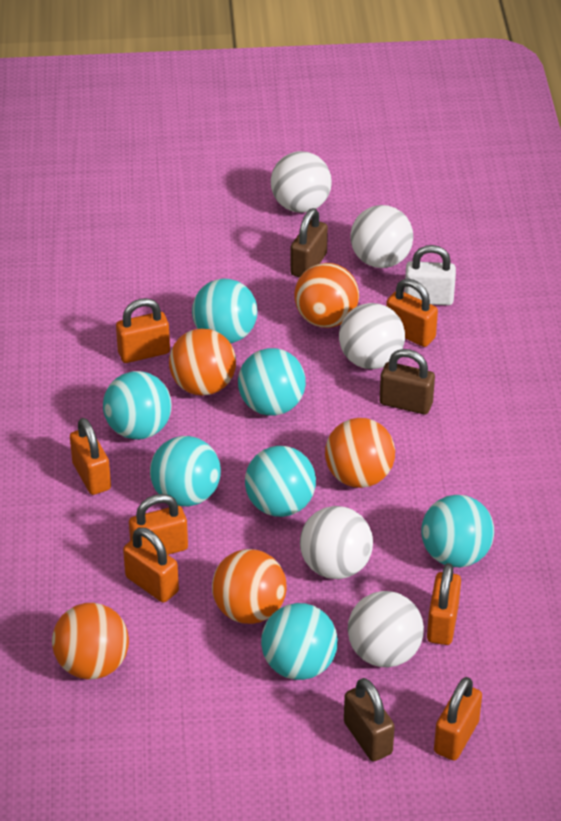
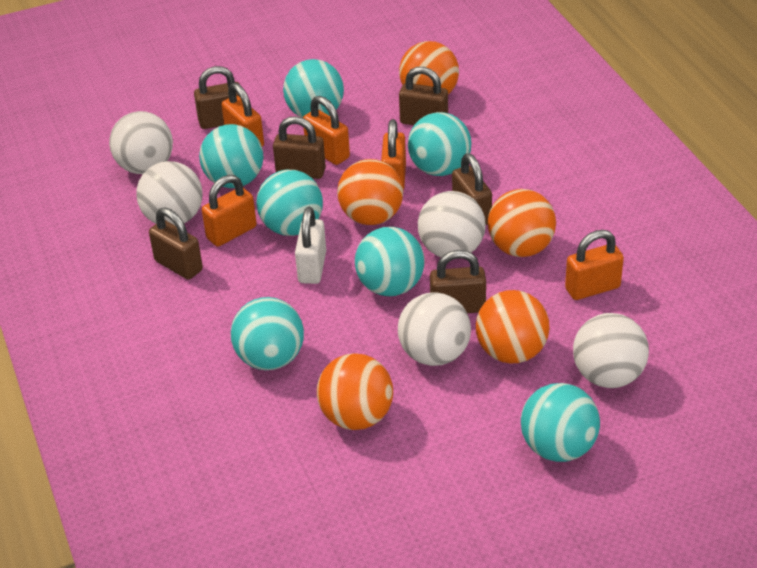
brown padlock: [290,208,328,278] [344,678,395,761] [379,349,435,414] = 3 -> [149,207,203,280] [194,66,240,129] [273,116,326,179] [399,67,448,125] [430,250,486,313] [452,153,492,225] = 6
orange padlock: [70,418,111,495] [116,298,170,363] [123,527,179,603] [129,494,188,555] [386,279,438,347] [427,563,461,645] [434,677,482,761] = 7 -> [202,175,257,247] [221,83,264,147] [303,96,350,165] [381,119,406,190] [565,230,624,300] = 5

